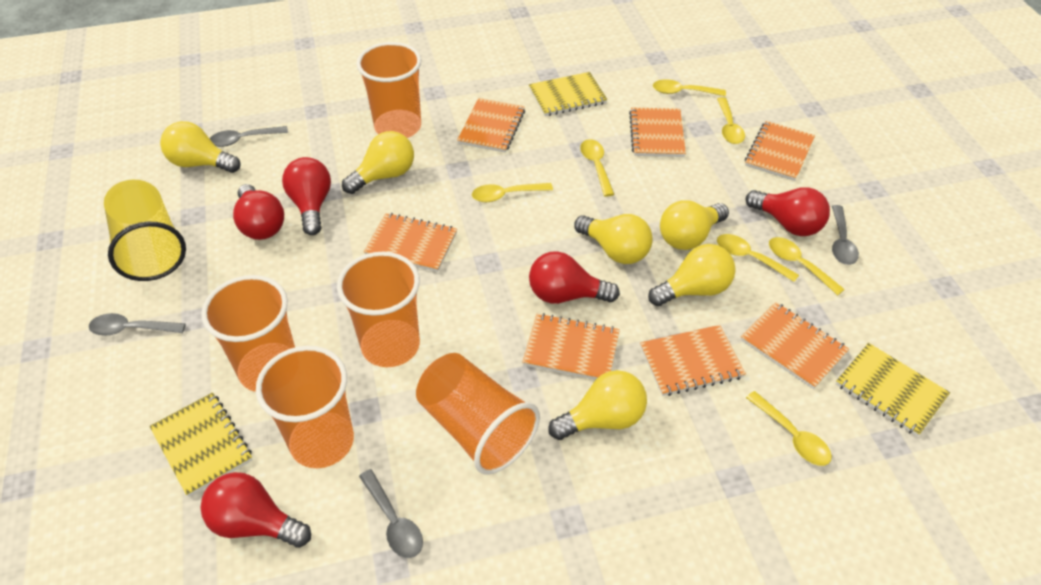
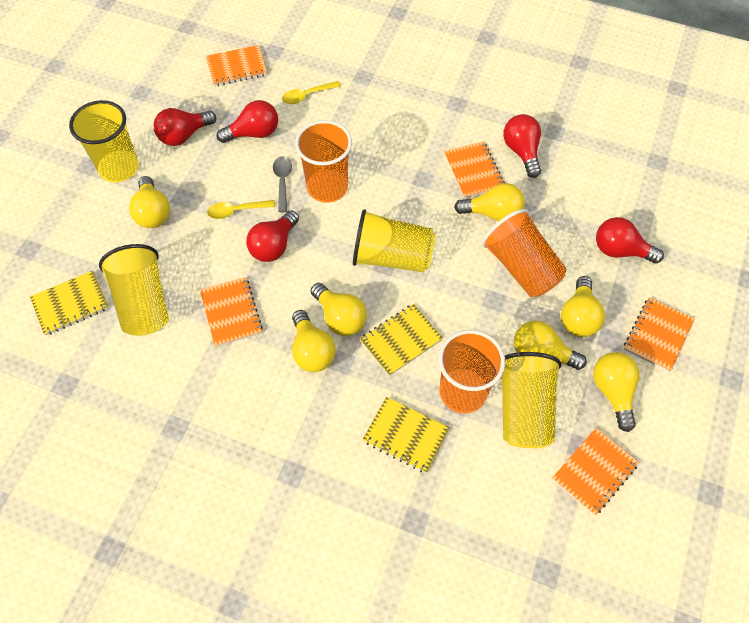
grey spoon: [89,313,186,336] [209,126,288,147] [359,469,423,558] [832,205,859,265] = 4 -> [273,156,292,212] = 1
orange cup: [201,275,295,392] [256,346,354,468] [337,252,420,367] [357,42,421,138] [416,353,540,475] = 5 -> [295,120,352,203] [438,330,505,414] [482,209,567,297] = 3
orange notebook: [364,213,457,272] [457,98,525,152] [522,313,620,380] [629,107,686,157] [640,325,746,396] [741,302,849,389] [745,121,815,181] = 7 -> [200,277,263,347] [206,45,267,86] [444,141,505,198] [552,427,639,516] [624,297,694,372] = 5
yellow cup: [104,180,186,281] = 1 -> [69,100,139,182] [99,244,169,336] [353,209,435,272] [501,352,561,448] = 4
yellow light bulb: [160,121,241,173] [342,131,414,194] [548,370,647,440] [574,214,653,264] [648,244,736,306] [660,200,729,250] = 6 -> [129,176,170,228] [292,310,336,372] [311,283,367,336] [454,183,525,221] [514,321,587,370] [561,276,605,337] [593,352,639,432] = 7
yellow spoon: [472,183,553,202] [580,139,614,197] [653,79,726,96] [717,97,745,144] [717,234,799,282] [746,391,832,466] [769,237,845,295] = 7 -> [207,200,275,219] [282,81,341,104] = 2

